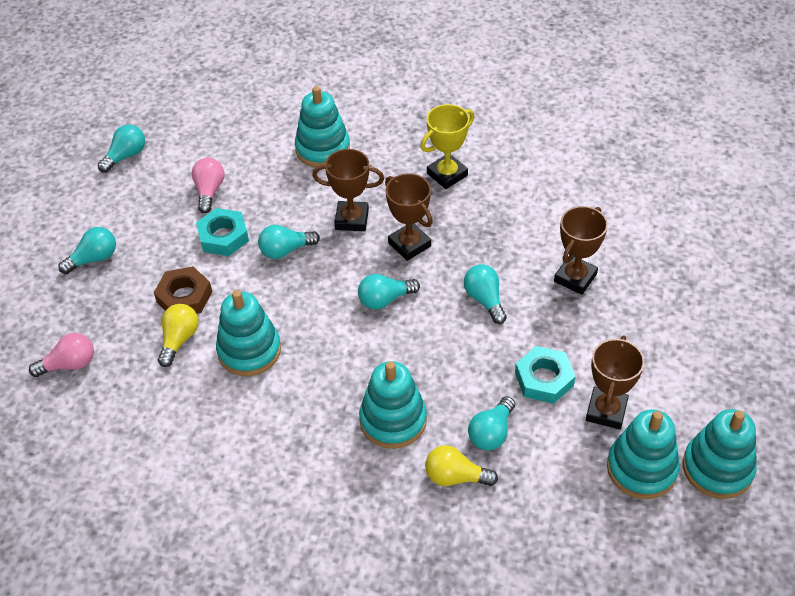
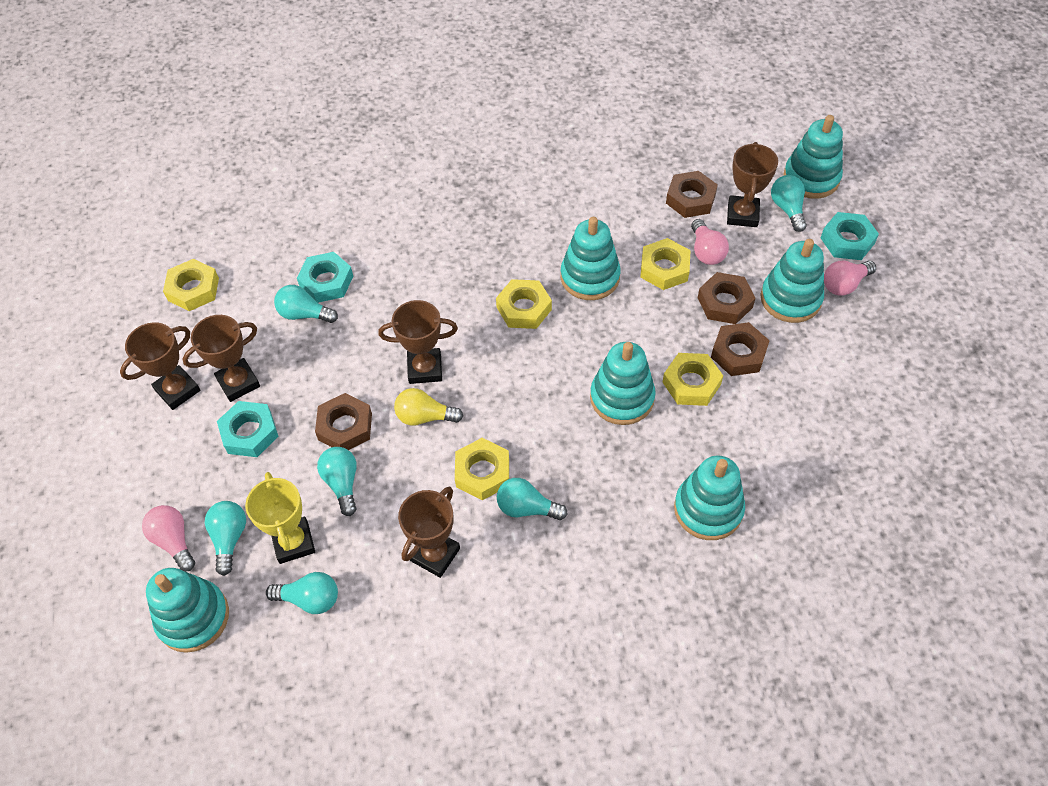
brown nut: [154,266,212,314] = 1 -> [315,393,372,450] [666,171,718,218] [698,272,756,324] [711,322,770,376] = 4
brown trophy: [312,149,384,231] [385,173,433,261] [554,206,608,295] [586,335,645,429] = 4 -> [120,322,200,410] [182,315,260,402] [378,300,458,384] [398,486,460,578] [727,142,778,227] = 5
pink light bulb: [29,333,94,377] [192,158,225,213] = 2 -> [142,505,195,572] [691,219,729,265] [824,261,876,296] = 3
turquoise nut: [196,208,249,256] [515,346,576,404] = 2 -> [217,401,279,457] [297,252,353,303] [821,212,879,260] = 3
turquoise stacking toy: [216,290,281,376] [295,86,350,168] [359,361,427,449] [607,409,680,499] [683,409,757,499] = 5 -> [146,568,229,653] [561,217,621,300] [590,342,656,425] [674,456,745,540] [760,239,824,323] [783,115,843,199] = 6
yellow light bulb: [158,304,199,367] [425,445,498,486] = 2 -> [394,388,463,426] = 1
yellow nut: none = 0 -> [163,259,219,311] [455,438,509,500] [496,279,552,329] [640,238,691,290] [663,353,723,406] = 5

